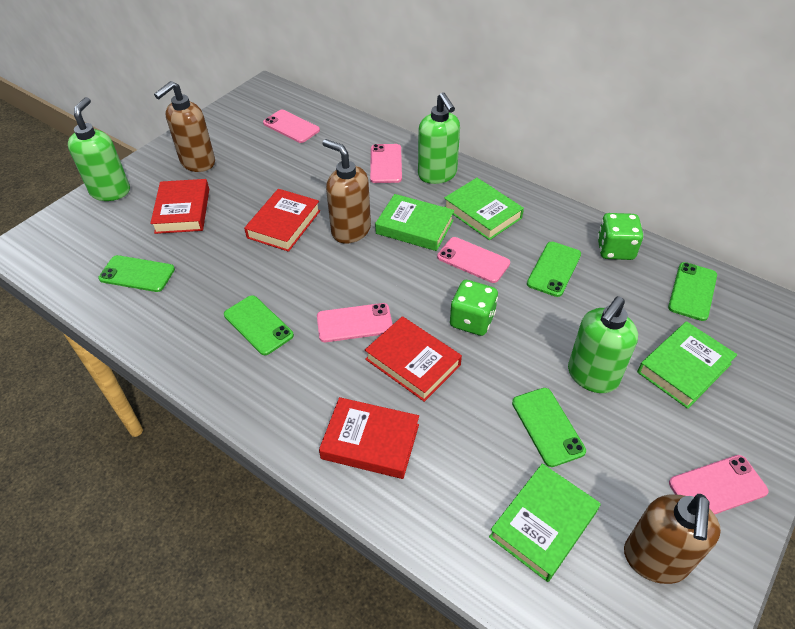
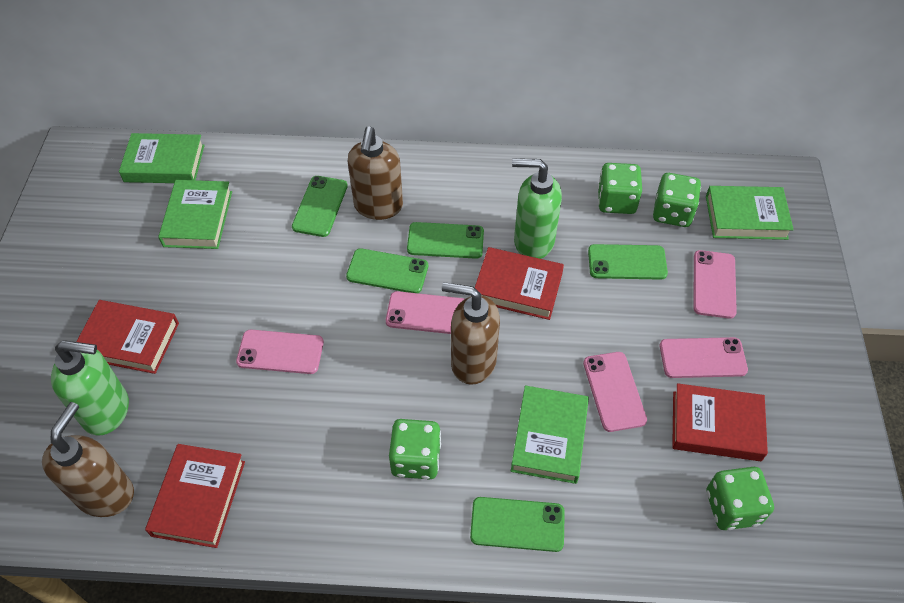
green dice: [450,280,498,336] [597,213,643,260] = 2 -> [389,419,441,480] [598,163,642,214] [653,173,701,227] [707,467,774,530] = 4
green soap dispenser: [68,97,130,201] [418,92,460,184] [568,296,638,393] = 3 -> [51,340,129,435] [512,158,562,259] = 2

